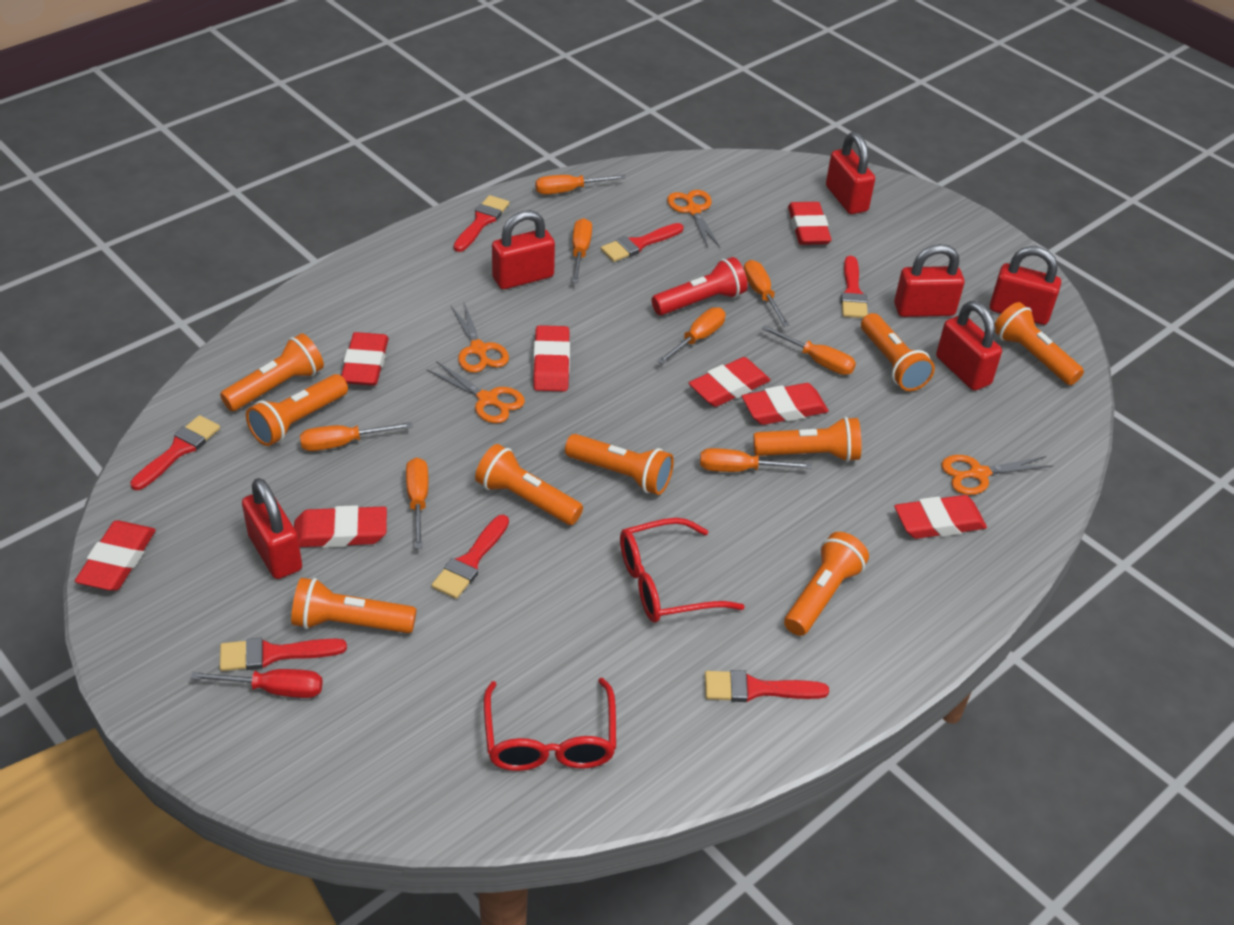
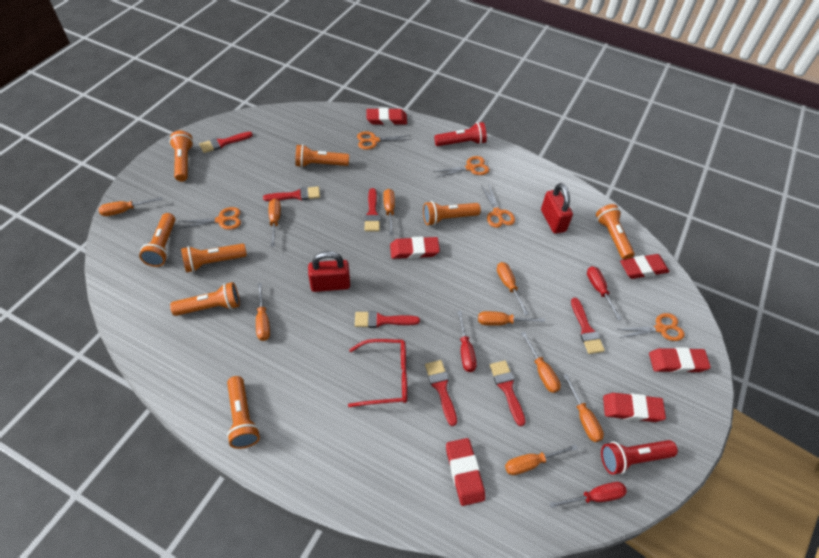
orange flashlight: [220,333,324,411] [246,374,348,446] [291,578,416,633] [475,444,583,525] [565,434,674,495] [753,417,861,462] [784,532,869,636] [861,313,935,391] [995,302,1084,385] = 9 -> [139,213,175,267] [169,131,194,182] [170,282,240,316] [181,243,247,272] [227,376,260,449] [295,144,349,168] [423,201,481,226] [596,204,635,260] = 8
orange scissors: [427,361,525,423] [451,303,509,373] [667,190,720,248] [941,455,1053,495] = 4 -> [178,207,241,230] [357,131,411,150] [434,156,489,177] [481,185,515,228] [616,313,685,341] = 5
orange screwdriver: [300,422,413,451] [406,457,428,548] [535,175,626,195] [572,218,592,283] [657,307,725,364] [700,448,812,472] [744,260,790,327] [762,325,856,375] = 8 -> [99,197,162,216] [256,283,270,341] [269,199,281,247] [383,189,395,235] [478,311,545,326] [497,262,529,315] [505,444,578,475] [521,332,561,393] [563,374,604,442] = 9
red eraser: [75,521,156,591] [294,505,387,548] [341,332,389,386] [533,325,570,391] [689,357,770,407] [742,383,829,425] [788,202,832,245] [894,495,987,539] = 8 -> [367,108,407,125] [390,237,440,259] [446,438,485,506] [603,393,666,422] [620,254,669,279] [649,347,711,373] = 6
red flashlight: [652,257,748,315] = 1 -> [434,122,487,146] [601,440,678,475] = 2
red glasses: [484,678,616,771] [620,518,745,623] = 2 -> [348,339,407,407] = 1
red padlock: [242,478,302,579] [492,210,555,289] [826,132,875,214] [894,244,964,317] [936,301,1002,391] [990,246,1061,325] = 6 -> [308,251,350,292] [541,183,573,234] = 2
red screwdriver: [190,669,323,698] = 1 -> [457,311,477,372] [549,482,627,508] [587,266,622,320] = 3

